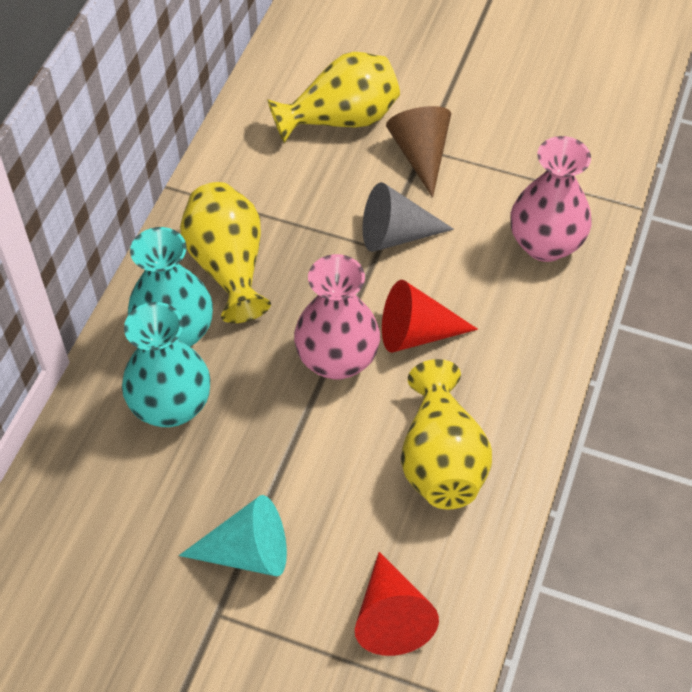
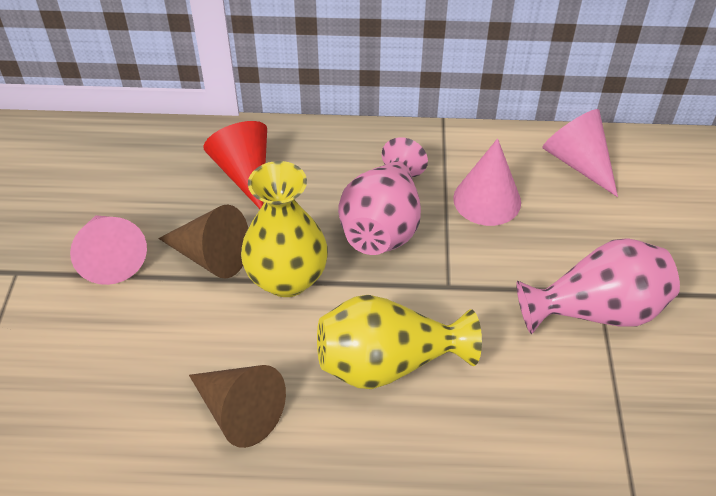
brown cone: [386,106,451,198] = 1 -> [158,204,248,279] [189,365,286,448] = 2
grey cone: [362,182,454,252] = 1 -> none = 0
pink cone: none = 0 -> [70,215,147,285] [453,138,521,226] [543,109,618,197] = 3
red cone: [355,552,439,656] [382,280,478,353] = 2 -> [203,121,267,209] = 1
turquoise cone: [179,495,287,576] = 1 -> none = 0
turquoise vase: [122,302,211,427] [128,227,213,347] = 2 -> none = 0
yellow vase: [180,182,271,323] [267,52,400,144] [401,359,492,509] = 3 -> [241,161,328,297] [317,295,482,389] = 2

